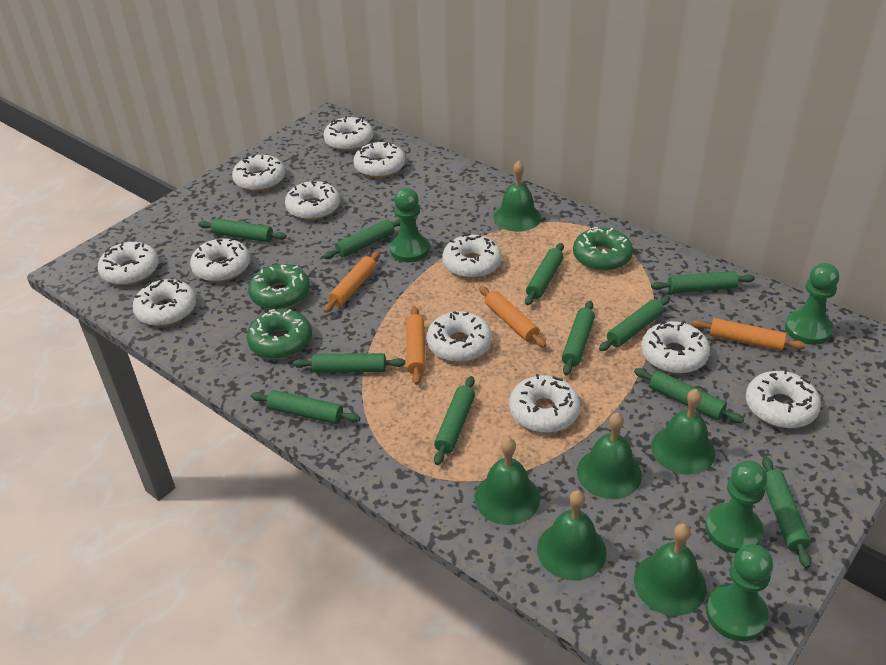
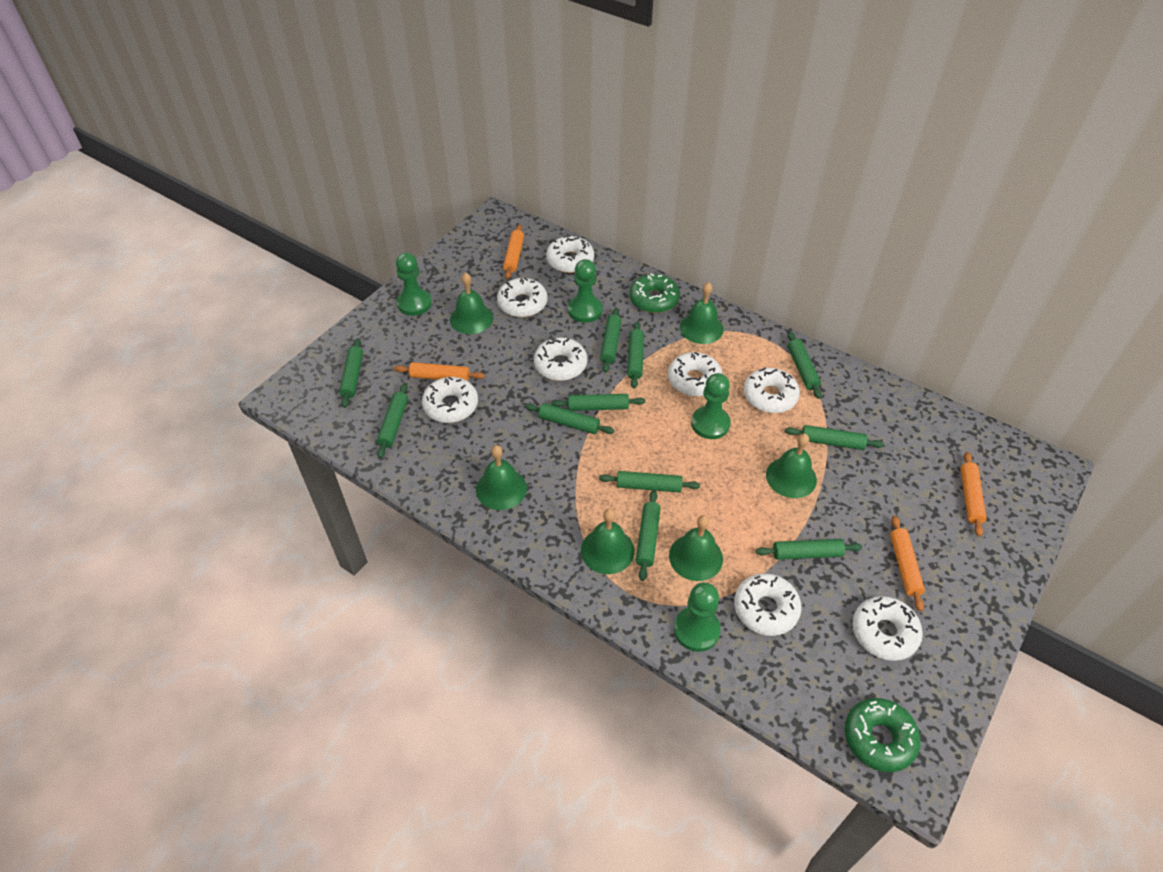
green donut: [247,309,312,359] [248,264,310,310] [573,227,633,271] = 3 -> [630,274,680,313] [845,698,921,772] = 2
white donut: [98,242,159,285] [133,279,196,326] [190,238,250,282] [232,154,285,191] [285,181,340,220] [324,116,373,151] [353,142,405,178] [426,311,492,362] [442,233,502,279] [509,374,580,433] [641,321,710,374] [746,369,821,428] = 12 -> [422,377,478,423] [497,278,547,317] [534,337,587,381] [546,235,594,273] [668,352,723,397] [734,573,801,636] [744,367,800,413] [852,596,923,661] = 8

